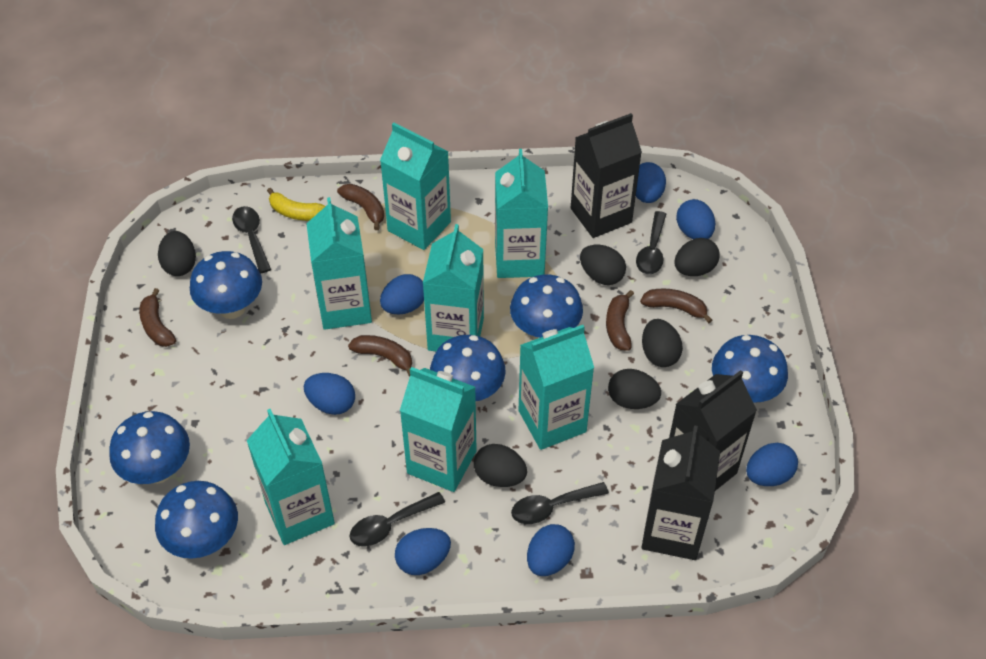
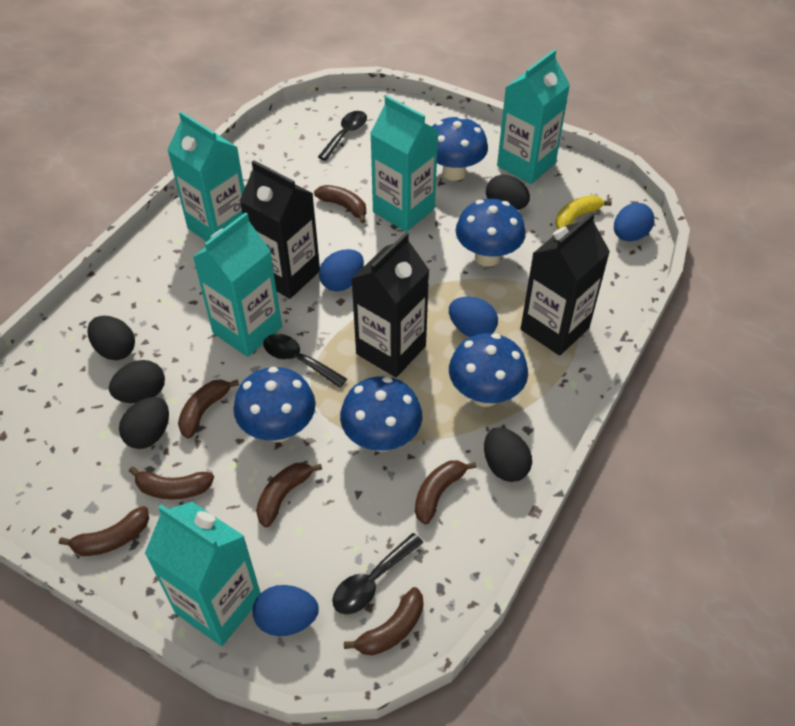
black egg: [158,231,196,276] [474,444,527,487] [580,245,626,285] [608,369,661,409] [642,319,683,367] [674,238,720,276] = 6 -> [87,316,135,360] [109,360,165,403] [119,397,169,449] [484,427,532,482] [486,174,530,210] = 5
black spoon: [232,206,271,273] [350,492,445,547] [511,482,609,524] [636,211,666,274] = 4 -> [263,334,347,388] [318,111,367,161] [332,533,423,615] = 3
blue egg: [304,373,355,415] [380,274,424,314] [395,528,451,575] [527,524,575,576] [636,162,666,203] [676,199,715,239] [746,443,798,486] = 7 -> [253,585,319,636] [319,249,364,291] [449,297,498,337] [614,203,654,241] = 4
blue mushroom: [109,411,190,484] [155,481,238,559] [190,251,262,319] [430,335,506,402] [510,274,583,339] [712,335,788,403] = 6 -> [233,367,316,442] [340,376,422,452] [432,116,488,181] [449,333,528,407] [455,199,526,267] = 5
brown banana: [139,288,176,347] [337,184,384,230] [348,335,412,376] [606,290,634,351] [640,289,712,323] = 5 -> [59,506,149,556] [129,467,214,499] [178,379,239,439] [256,462,322,528] [314,185,366,223] [344,587,424,656] [415,460,476,524] = 7
turquoise carton: [247,409,335,545] [306,197,372,330] [380,123,451,250] [400,367,477,492] [423,224,484,351] [495,149,548,278] [519,325,594,450] = 7 -> [145,502,260,646] [167,111,244,242] [193,212,282,357] [370,96,439,232] [497,49,570,184] = 5

